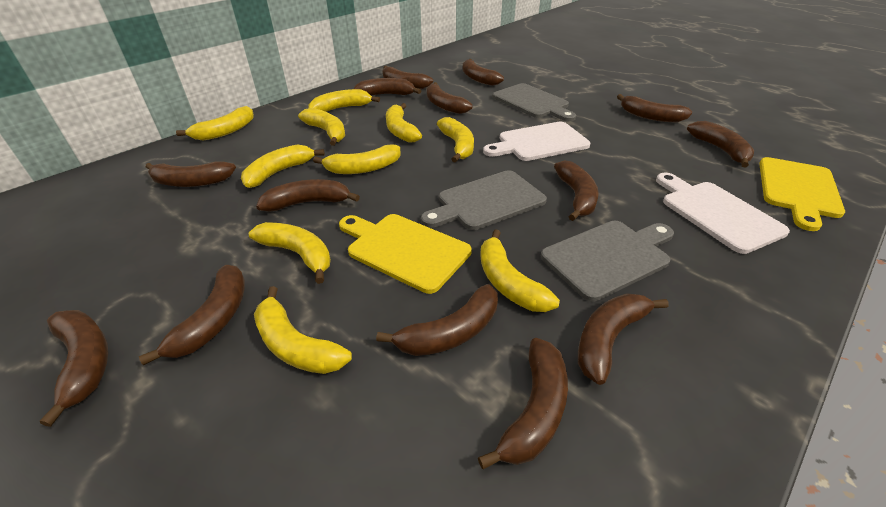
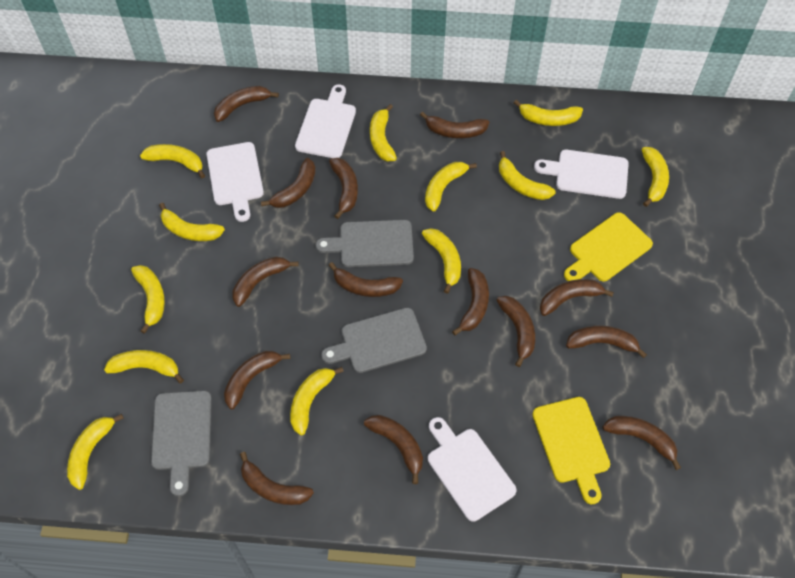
white cutting board: [483,122,590,161] [656,173,790,254] = 2 -> [206,142,264,222] [295,84,356,158] [428,417,517,522] [534,150,629,199] = 4
yellow banana: [176,106,254,141] [241,144,325,188] [249,222,331,284] [254,286,352,374] [298,108,345,146] [308,89,380,112] [313,145,401,174] [386,103,422,143] [437,117,474,163] [480,229,560,312] = 10 -> [67,414,124,490] [104,350,184,383] [131,265,165,334] [140,144,205,178] [159,203,225,241] [290,367,344,435] [370,104,397,161] [422,228,461,294] [425,162,477,212] [499,151,556,200] [514,100,583,126] [642,147,669,207] = 12

